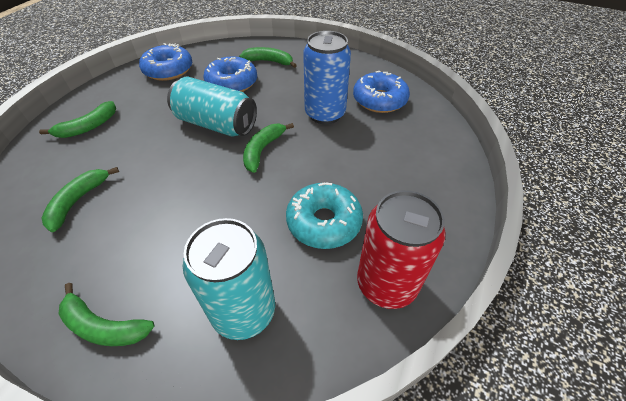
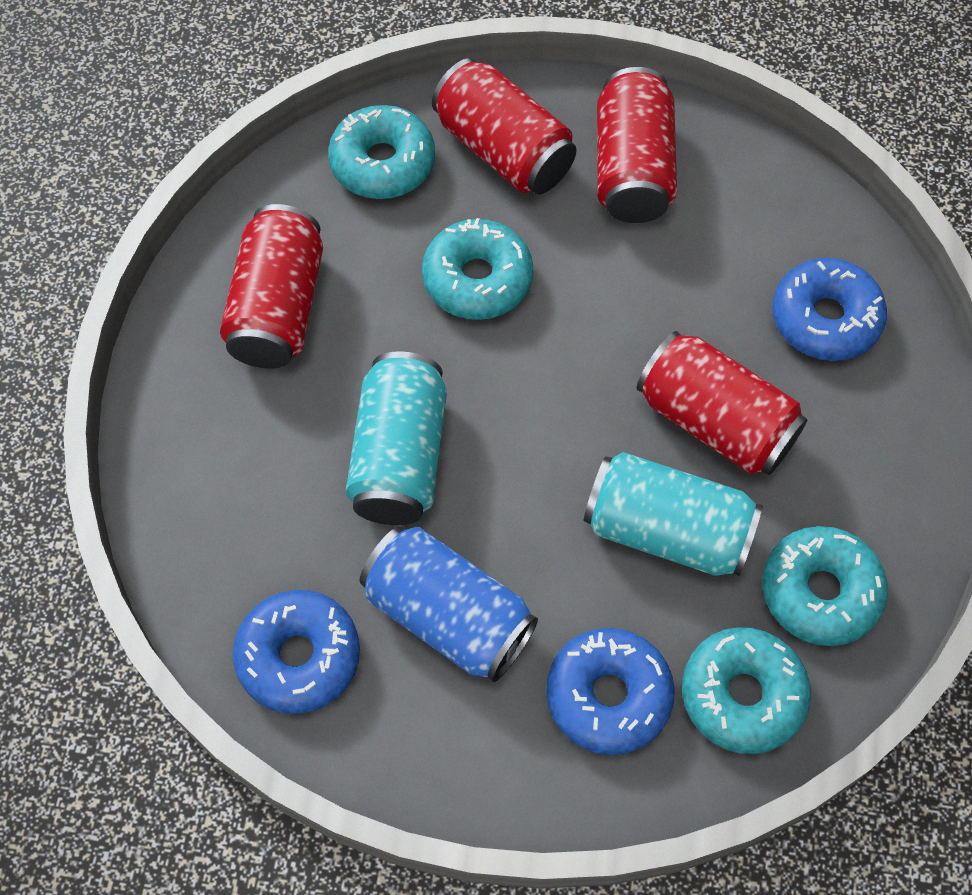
green banana: [39,101,116,138] [42,167,119,232] [59,283,155,346] [239,47,297,68] [243,123,294,173] = 5 -> none = 0
red can: [357,190,445,309] = 1 -> [220,204,323,369] [432,58,576,194] [597,67,677,223] [637,331,807,475] = 4
turquoise donut: [286,182,363,249] = 1 -> [328,105,435,199] [422,218,533,320] [682,627,811,754] [762,526,888,646] = 4

